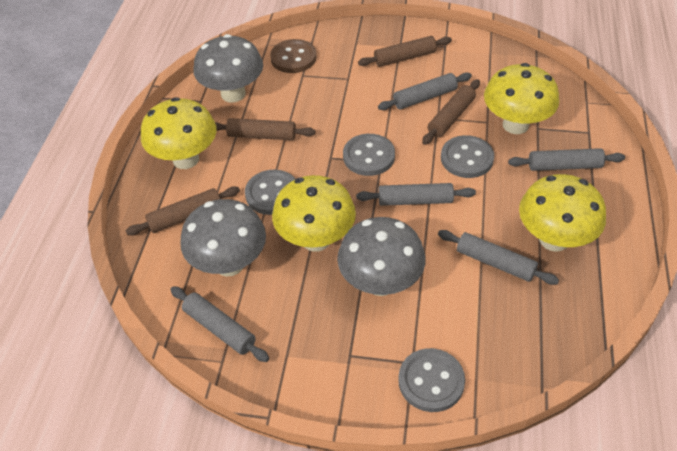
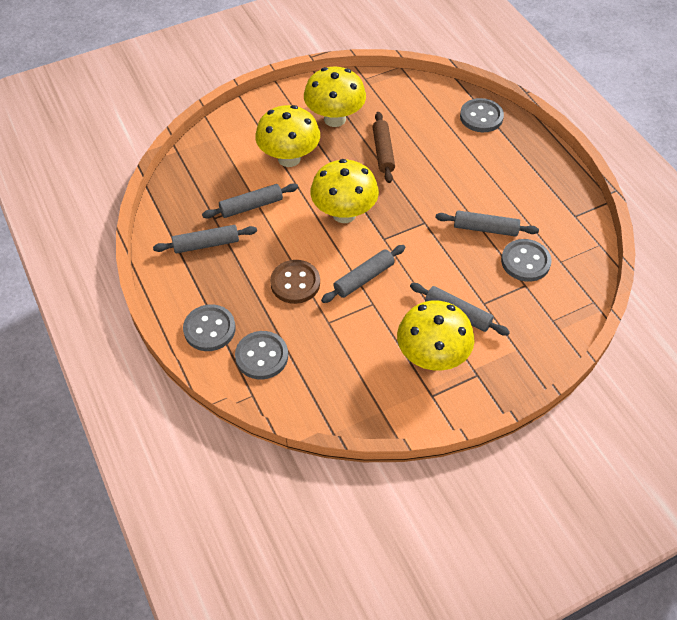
brown rolling pin: [126,186,240,235] [215,118,315,140] [358,36,452,67] [422,79,480,145] = 4 -> [373,112,395,183] = 1
grey mushroom: [180,199,266,276] [193,34,263,102] [337,217,426,296] = 3 -> none = 0

